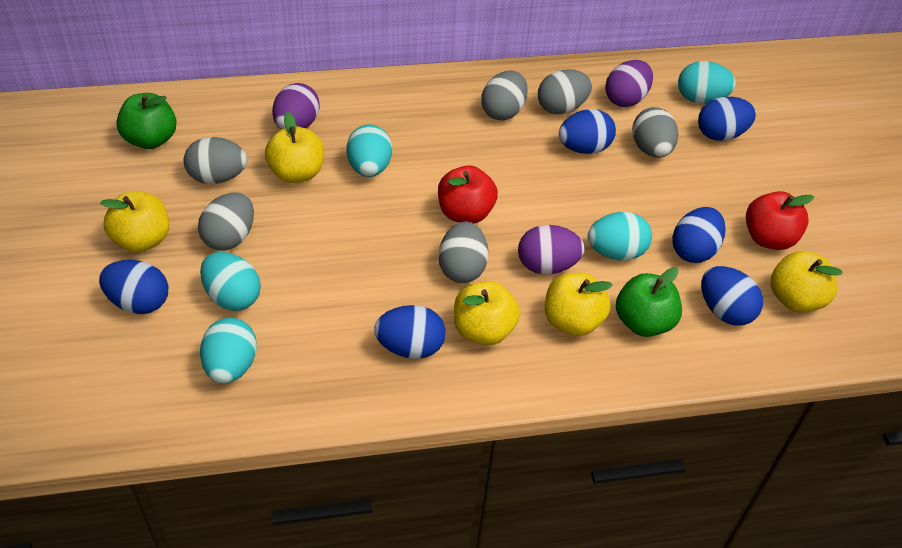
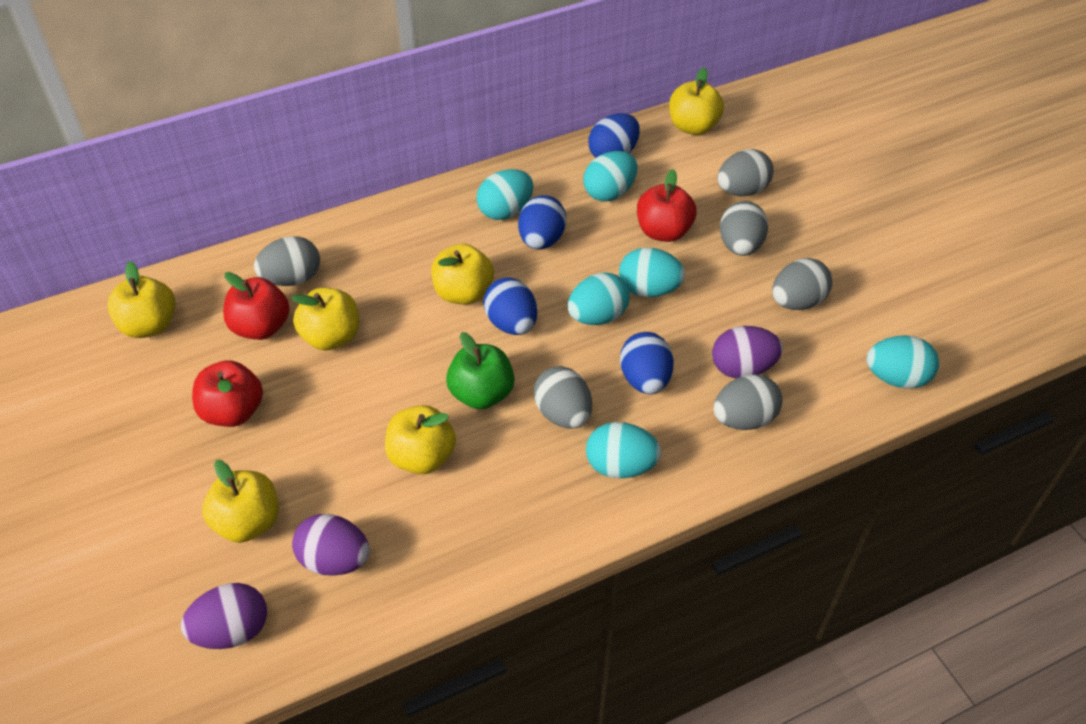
blue egg: [99,260,168,314] [374,305,446,359] [559,109,616,154] [672,207,726,263] [698,97,756,141] [701,266,763,325] = 6 -> [483,277,537,335] [518,195,566,249] [588,113,640,158] [620,332,673,394] = 4
green apple: [116,93,177,149] [616,267,682,337] = 2 -> [446,332,515,410] = 1
red apple: [438,165,498,224] [746,191,814,250] = 2 -> [192,360,263,427] [223,272,290,340] [637,169,696,242] = 3
turquoise egg: [200,252,261,311] [200,318,257,384] [346,124,392,177] [588,212,652,260] [678,61,736,104] = 5 -> [476,169,533,220] [568,273,630,325] [583,151,637,202] [586,422,661,478] [619,248,685,297] [867,335,939,389] = 6
yellow apple: [100,192,169,252] [265,112,324,183] [454,281,520,345] [545,272,612,336] [770,251,843,312] = 5 -> [107,261,175,338] [202,460,279,543] [291,288,359,351] [385,405,456,474] [431,244,494,305] [669,67,724,135] = 6

